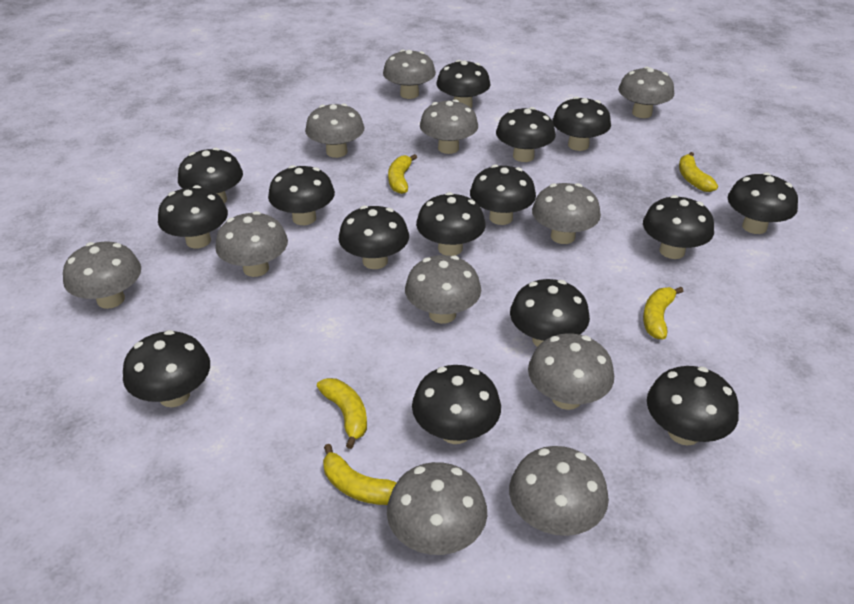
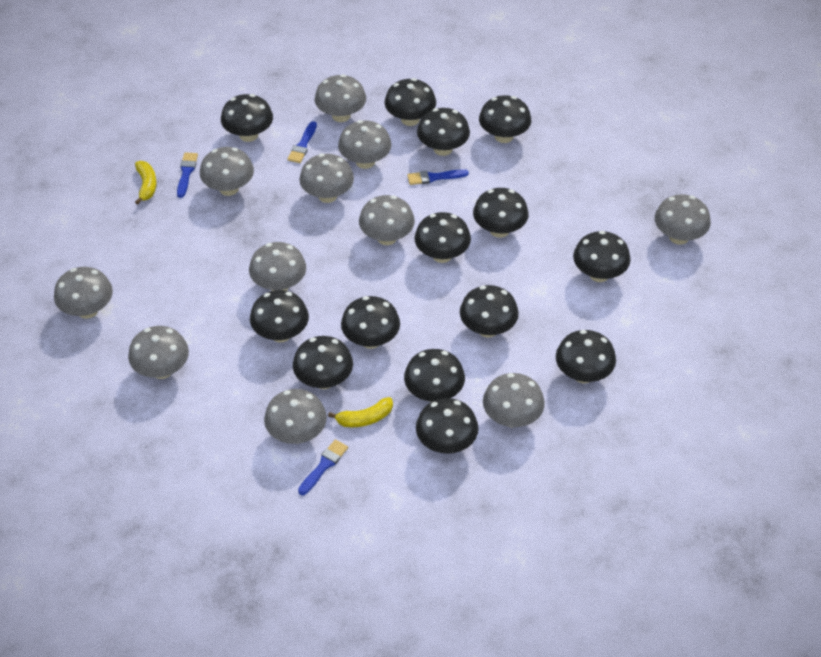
black mushroom: [123,330,210,407] [158,185,228,249] [178,148,243,203] [268,165,335,225] [339,205,409,269] [412,365,501,444] [416,192,486,256] [437,60,490,108] [470,164,536,225] [496,107,556,162] [510,279,590,347] [552,97,611,151] [643,195,714,259] [647,366,739,446] [728,172,798,234] = 15 -> [221,94,273,142] [250,290,309,342] [293,336,353,389] [341,296,400,349] [384,78,436,126] [404,349,465,402] [414,212,471,263] [416,398,478,454] [417,108,470,156] [460,285,519,338] [473,188,529,238] [479,95,531,143] [556,330,616,383] [573,231,631,282] = 14
blue brush: none = 0 -> [177,152,198,198] [288,121,317,163] [298,440,348,495] [407,169,469,185] = 4
yellow banana: [317,378,367,449] [323,444,397,505] [388,154,417,194] [643,287,683,340] [679,152,718,192] = 5 -> [135,161,157,205] [328,397,393,427] = 2

